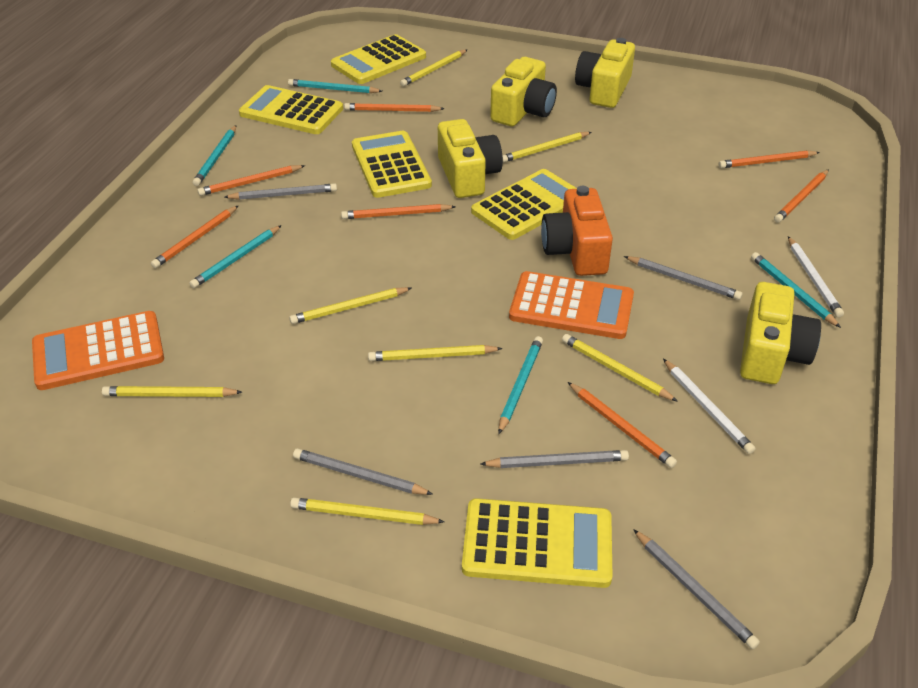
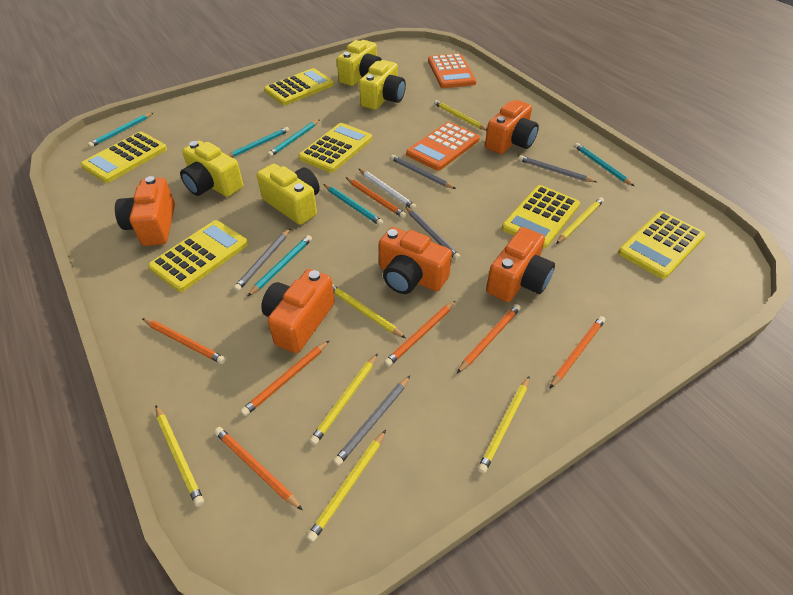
orange camera: [541,186,613,276] = 1 -> [115,176,175,246] [261,269,335,353] [379,227,452,294] [485,100,539,154] [486,227,555,302] = 5
turquoise pencil: [189,225,282,288] [193,125,236,186] [288,79,382,93] [498,336,543,434] [751,252,841,328] = 5 -> [88,112,154,148] [228,127,289,158] [247,235,312,297] [267,120,319,157] [323,184,383,226] [574,143,634,186] = 6
white pencil: [663,359,755,454] [788,236,844,318] = 2 -> [359,169,416,210] = 1
yellow calculator: [239,85,343,134] [331,34,426,84] [352,131,432,198] [462,498,613,588] [471,169,577,240] = 5 -> [81,132,167,183] [148,220,248,292] [264,68,334,105] [298,123,372,173] [502,185,580,249] [618,211,705,279] = 6

